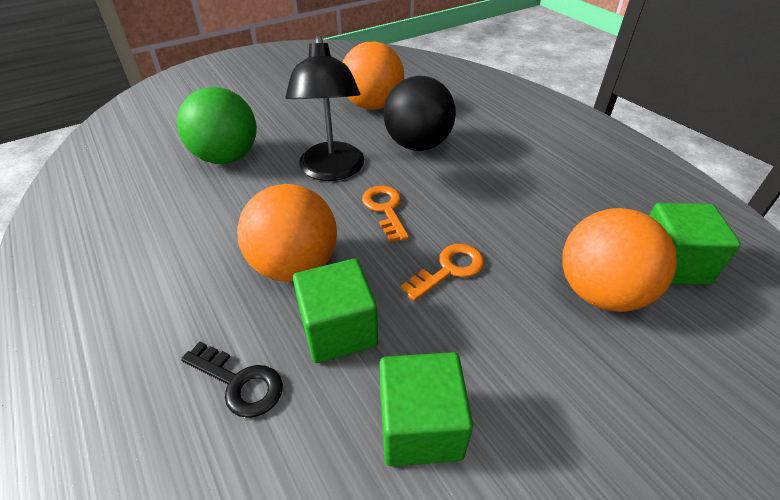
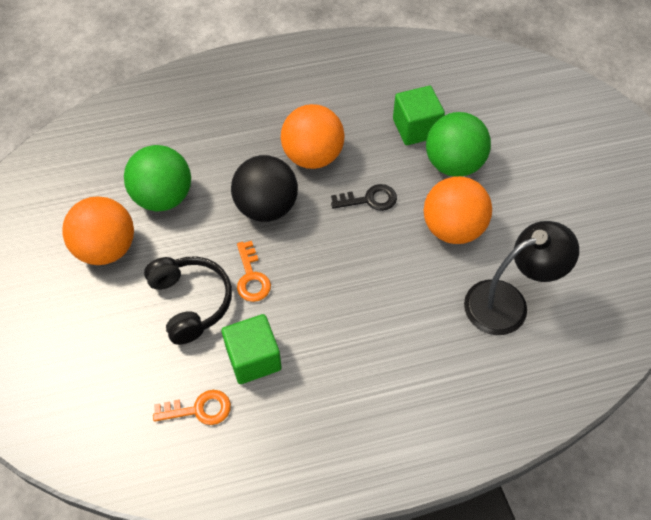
black headphones: none = 0 -> [144,256,232,345] = 1
green ball: [177,87,257,164] = 1 -> [124,145,191,211] [426,112,491,177] = 2
green cube: [293,259,378,363] [379,352,473,466] [649,203,741,285] = 3 -> [221,314,282,384] [393,86,445,145] = 2

